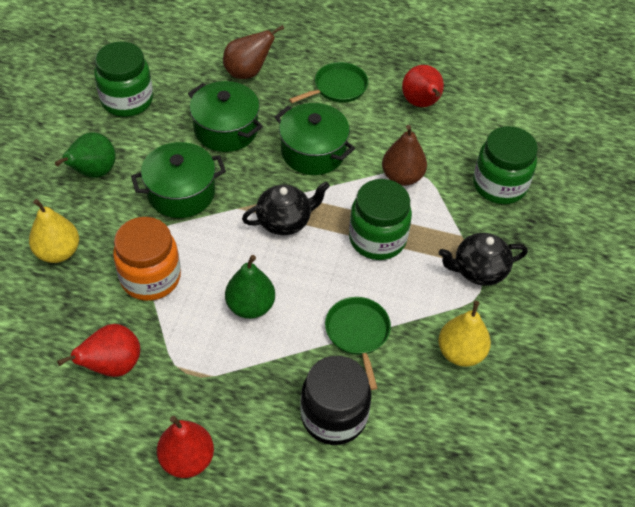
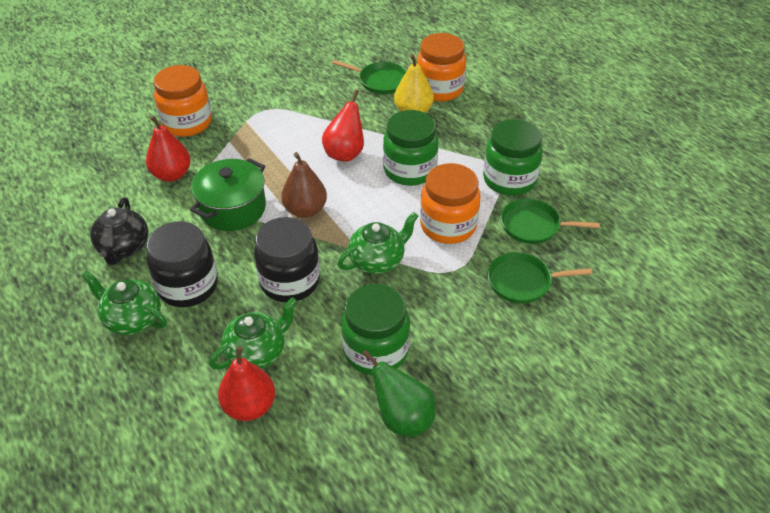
black jar: [300,356,372,445] = 1 -> [146,221,218,307] [254,217,320,302] = 2
black teapot: [242,182,330,235] [439,233,528,286] = 2 -> [90,198,148,265] = 1
brown pear: [223,25,284,79] [382,125,427,186] = 2 -> [281,152,327,218] = 1
green pan: [289,62,368,103] [325,297,391,390] = 2 -> [332,60,407,94] [488,252,592,303] [501,198,600,244] = 3
green pear: [55,132,116,178] [225,255,275,319] = 2 -> [362,349,436,437] = 1
green pot: [131,142,226,218] [188,81,263,152] [275,103,355,175] = 3 -> [190,158,266,231] = 1
green teapot: none = 0 -> [81,271,167,335] [209,297,297,369] [338,212,418,274] = 3
orange jar: [113,217,181,301] = 1 -> [154,65,212,137] [417,33,466,102] [420,163,481,244] = 3
yellow pear: [29,199,79,263] [438,301,491,367] = 2 -> [394,54,434,113] = 1

